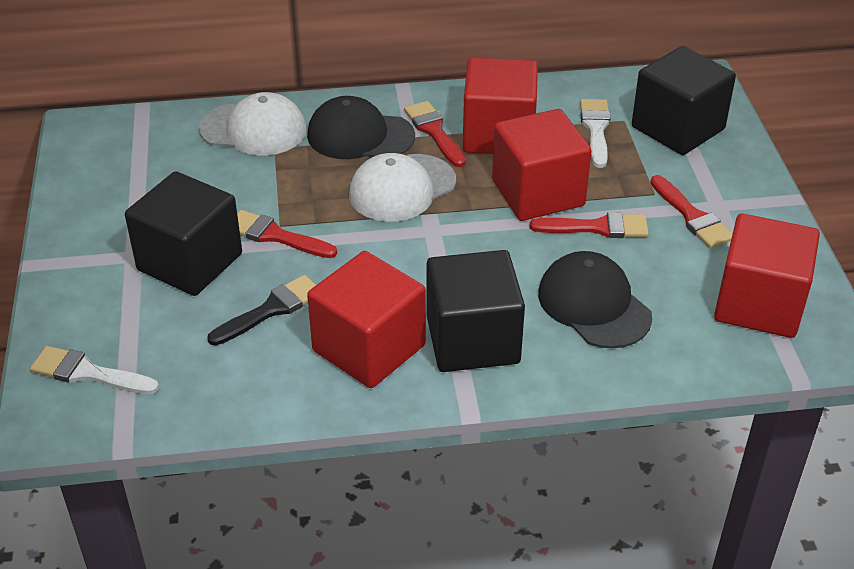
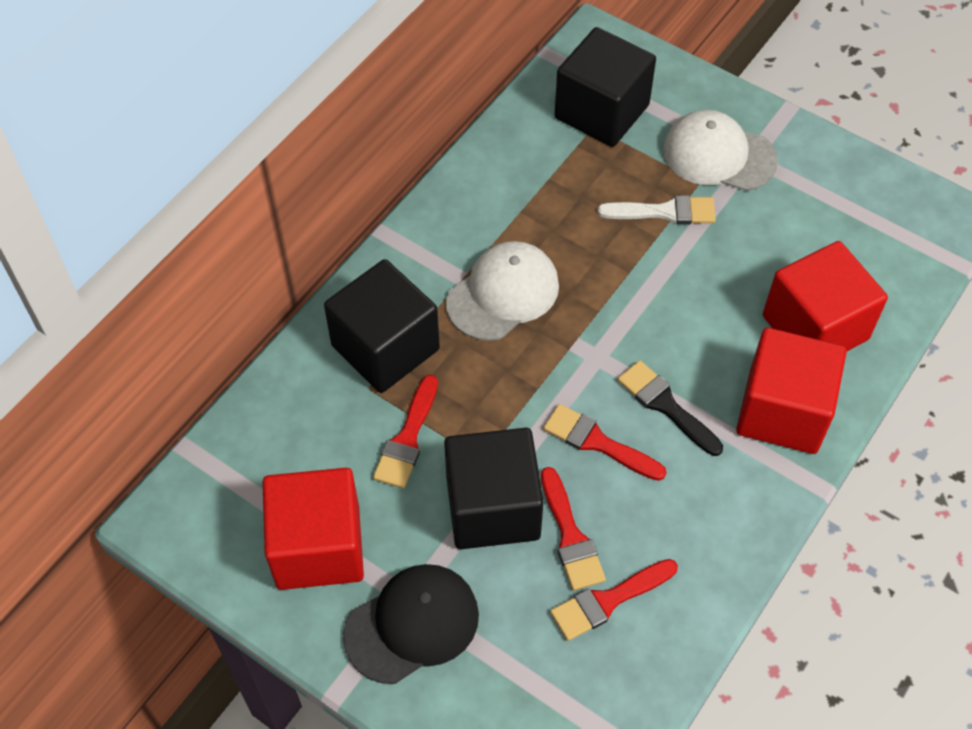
black cap: [307,96,415,159] [538,251,652,348] = 2 -> [343,564,479,684] = 1
red cube: [307,251,426,388] [463,58,538,154] [492,109,591,221] [714,213,820,338] = 4 -> [262,468,364,590] [736,328,847,454] [763,241,888,351] = 3
white brush: [30,346,159,394] [580,99,610,168] = 2 -> [597,195,716,225] = 1

